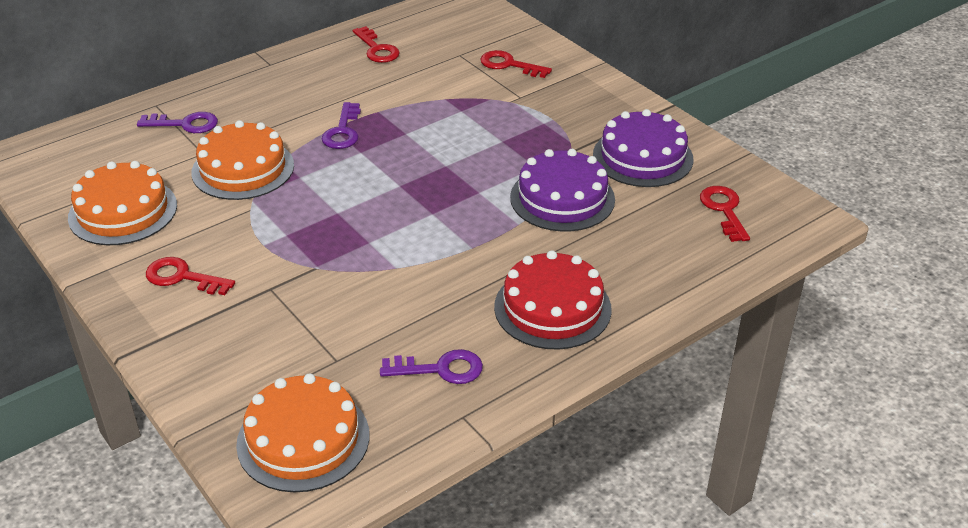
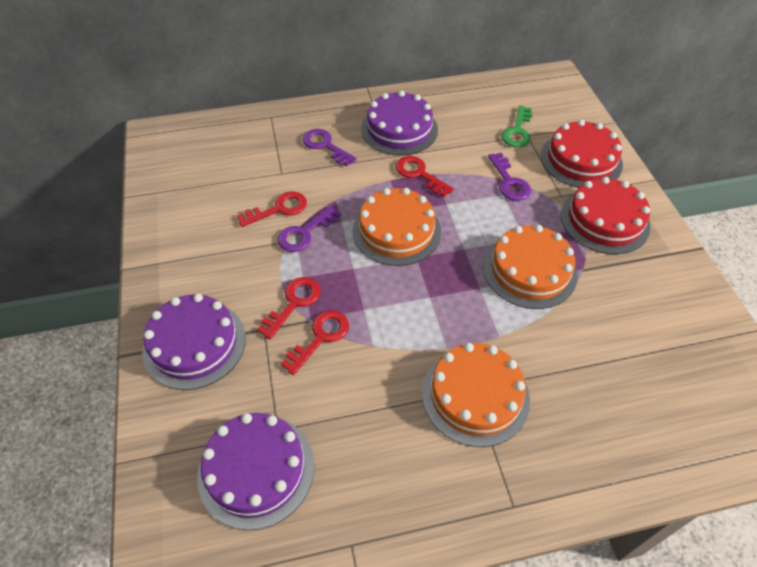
green key: none = 0 -> [501,105,533,147] = 1
purple cake: [510,149,615,232] [593,109,693,187] = 2 -> [142,294,246,390] [197,413,314,530] [361,91,438,155] = 3
red cake: [494,250,612,350] = 1 -> [541,120,623,188] [561,177,650,254] = 2

